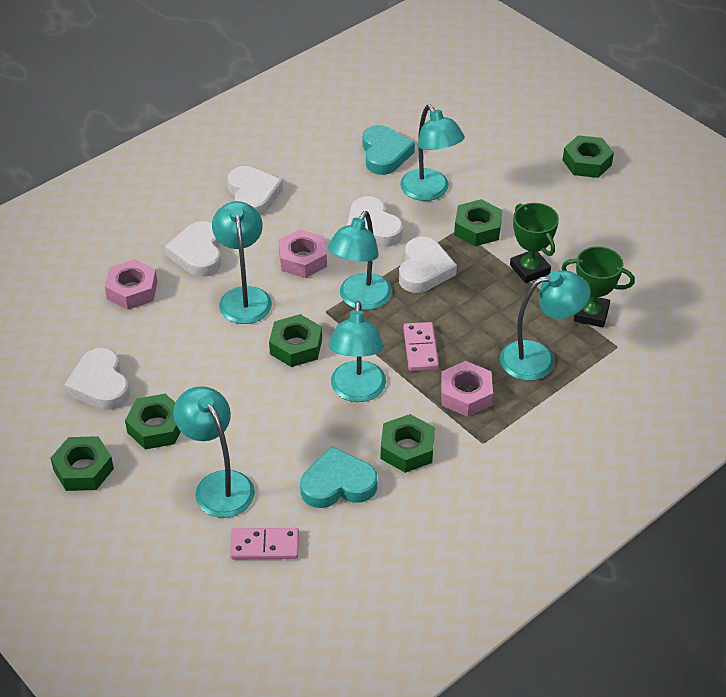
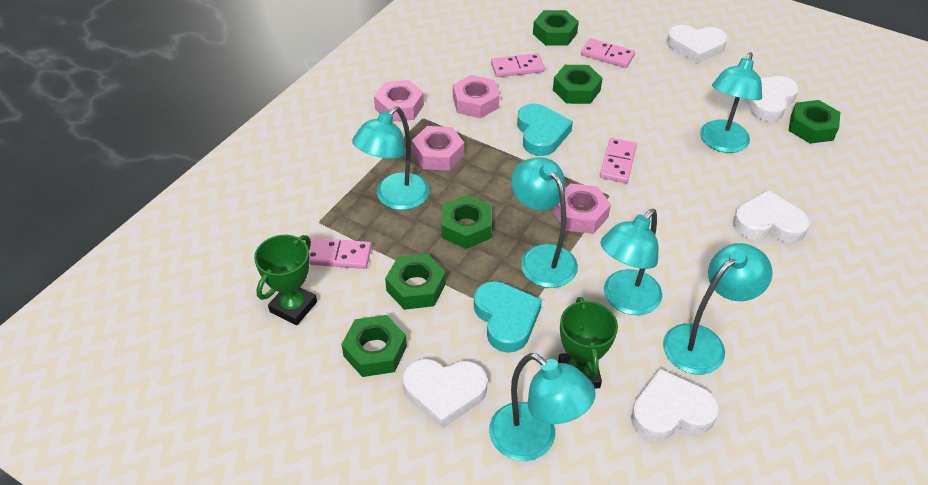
pink domino: [230,528,299,559] [403,322,439,371] = 2 -> [309,238,372,269] [491,53,545,77] [581,38,635,68] [600,138,637,183] = 4
pink nut: [105,259,157,310] [278,229,327,278] [441,361,493,417] = 3 -> [374,80,424,122] [412,126,464,171] [453,75,500,118] [553,183,611,234] = 4

